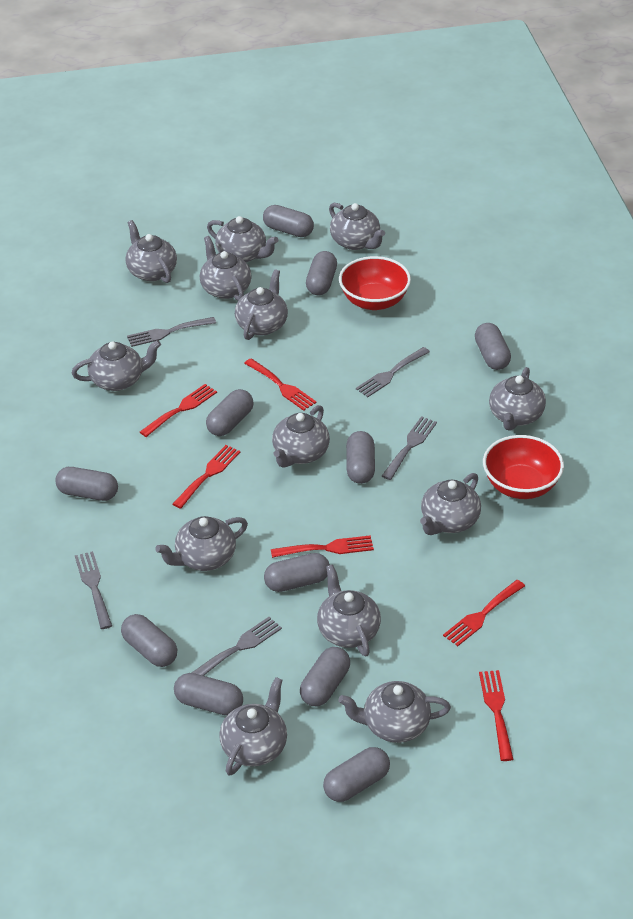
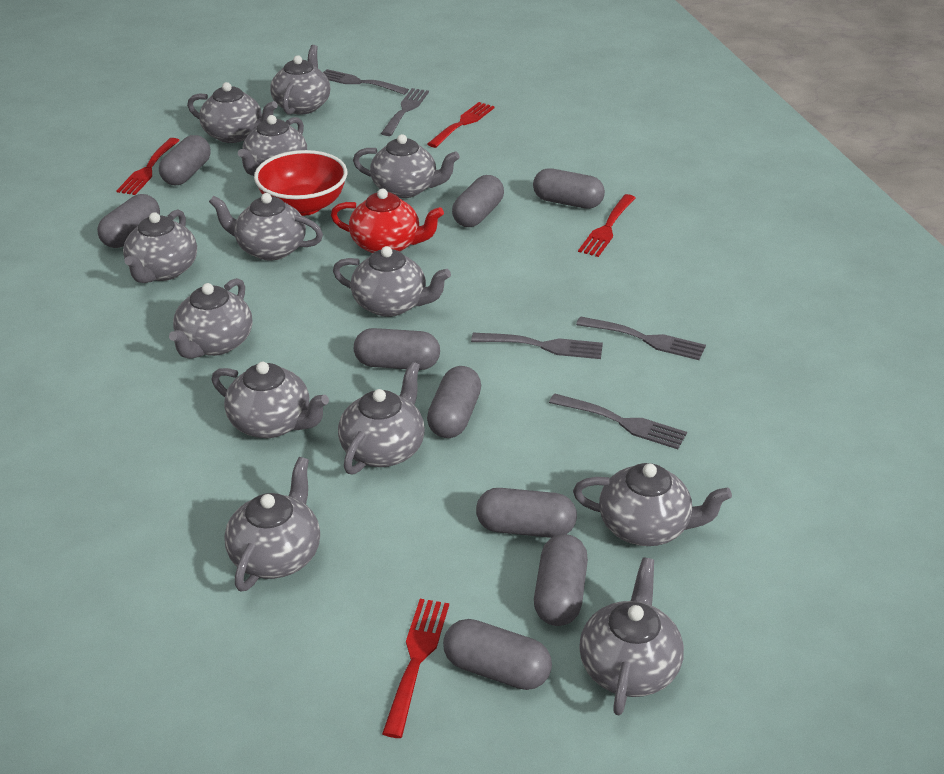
grey capsule: [55,467,118,501] [121,614,177,667] [174,673,243,715] [206,389,254,436] [263,205,314,237] [264,553,330,592] [300,647,350,706] [306,251,337,295] [323,747,390,802] [346,431,375,484] [475,323,511,370] = 11 -> [97,194,160,248] [159,135,211,185] [354,328,440,370] [427,366,481,438] [443,619,552,690] [452,175,504,227] [476,488,577,538] [533,168,605,209] [534,534,588,626] = 9
red bowl: [339,256,411,310] [483,435,564,499] = 2 -> [254,150,347,216] = 1
red fork: [140,384,217,437] [173,445,240,509] [244,358,316,411] [271,535,374,558] [443,580,525,647] [479,670,513,761] = 6 -> [116,138,180,195] [382,599,449,738] [428,102,495,148] [578,194,636,257] = 4
red teapot: none = 0 -> [331,189,444,254] = 1

